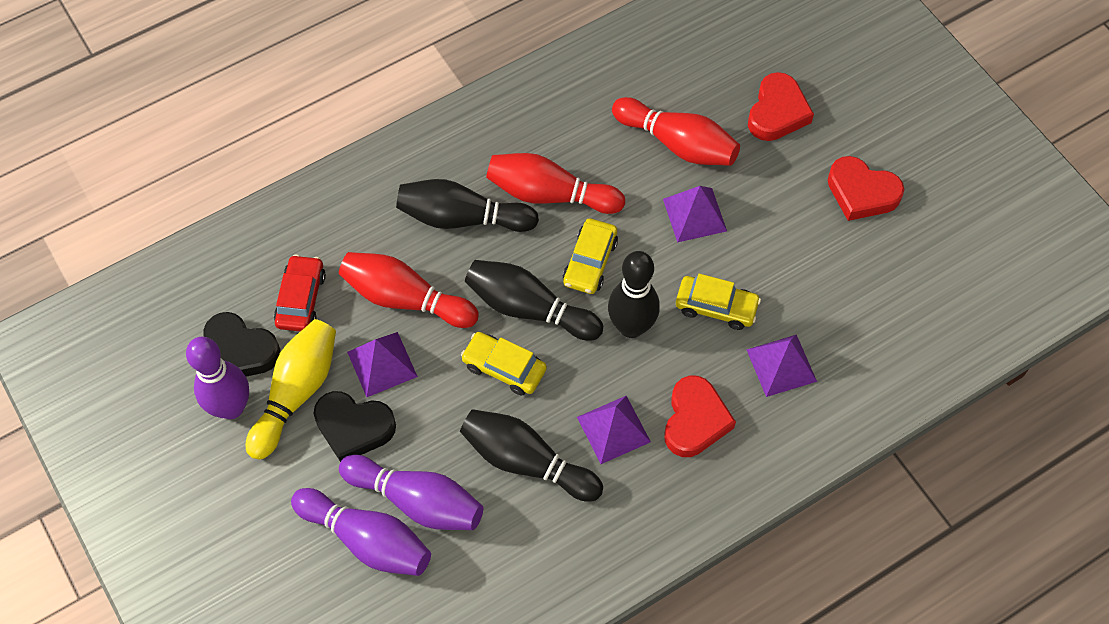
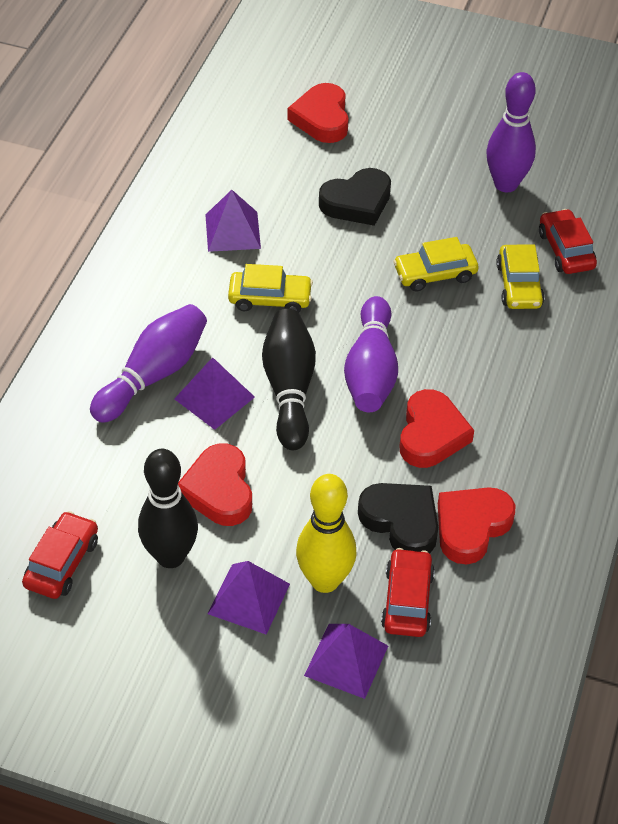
black bowling pin: [396,179,539,232] [460,409,603,502] [465,260,603,341] [608,251,660,338] = 4 -> [138,449,198,568] [262,309,316,450] = 2
red bowling pin: [339,252,479,328] [486,153,625,214] [612,97,740,166] = 3 -> none = 0
red car: [274,255,326,331] = 1 -> [22,511,98,599] [381,548,435,637] [539,209,597,274] = 3
red heart: [664,375,736,457] [748,72,814,141] [828,156,904,221] = 3 -> [178,443,252,526] [288,83,349,143] [399,389,474,468] [438,487,515,565] = 4

